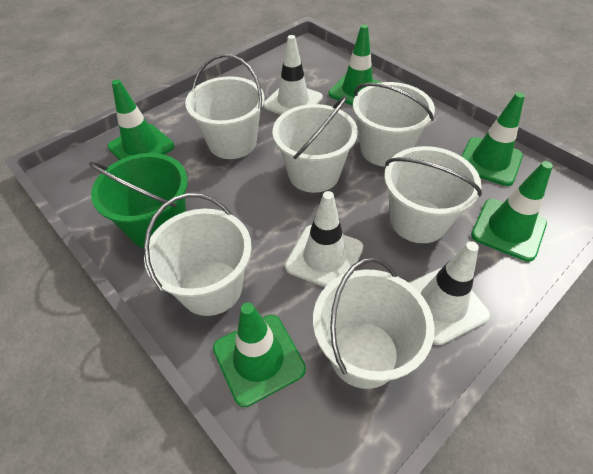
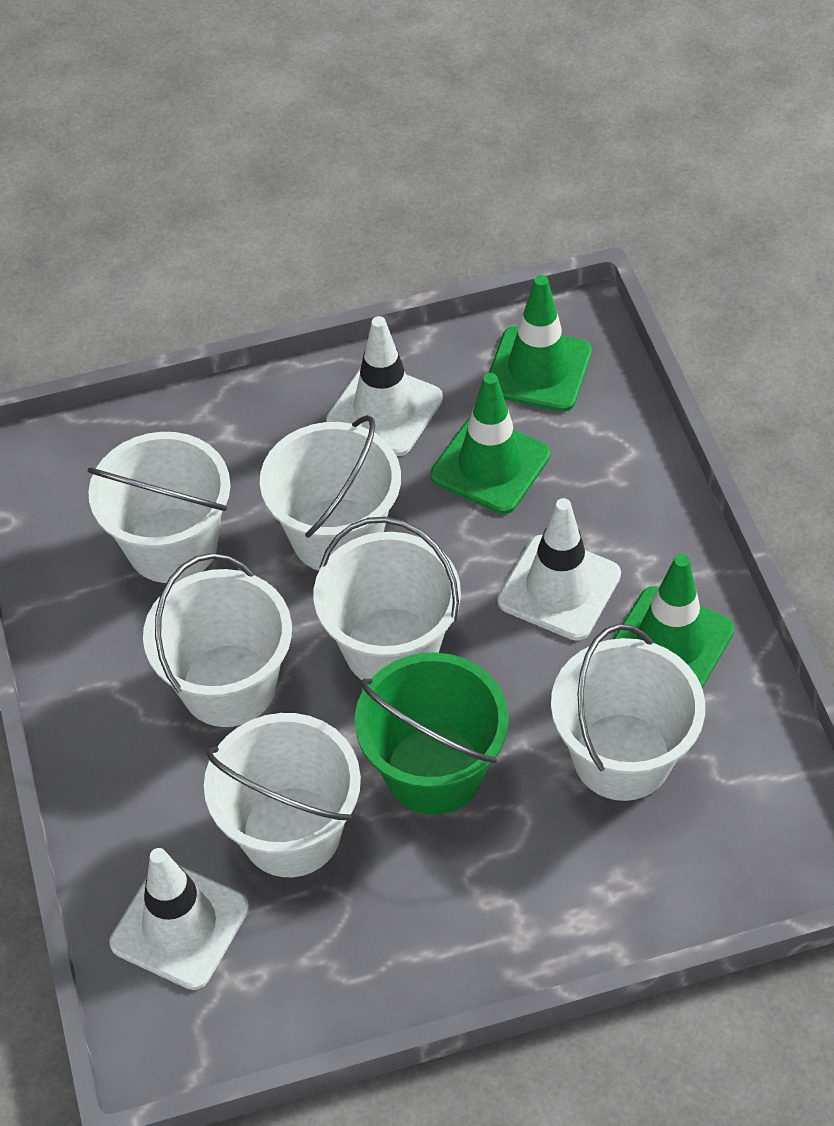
green traffic cone: [108,79,175,160] [213,303,306,407] [328,24,382,106] [462,92,525,186] [471,161,553,262] = 5 -> [430,373,550,514] [489,275,592,412] [613,554,734,688] = 3

